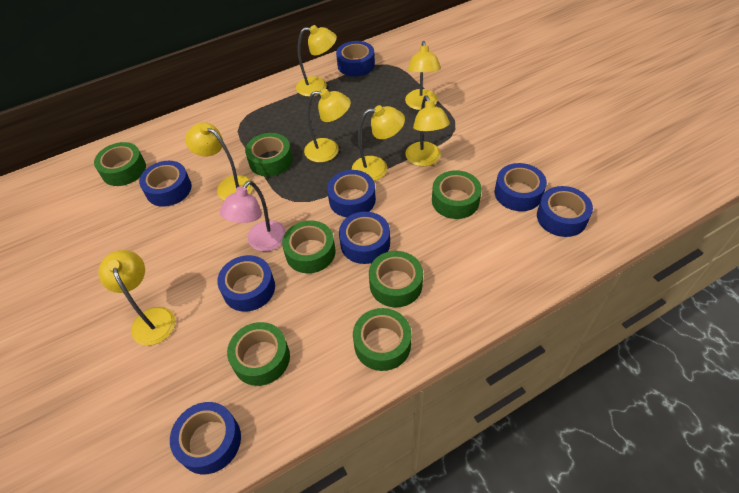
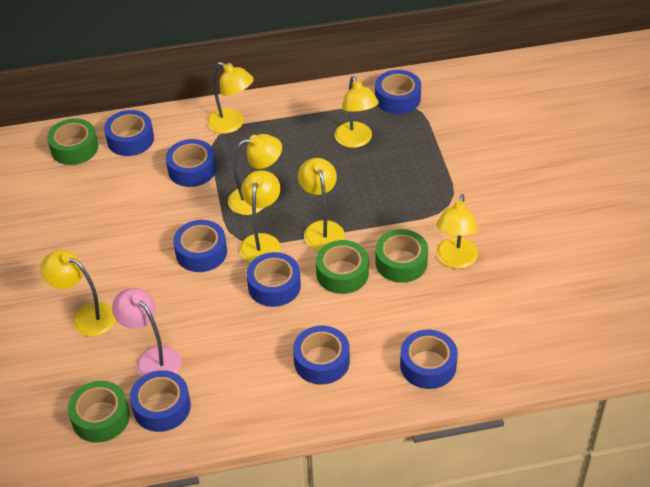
green tape: [94,142,146,186] [227,322,290,386] [245,133,293,177] [282,220,335,273] [353,308,411,371] [369,251,423,307] [432,170,482,219] = 7 -> [47,118,98,165] [68,381,130,443] [316,240,369,294] [375,229,428,283] = 4

